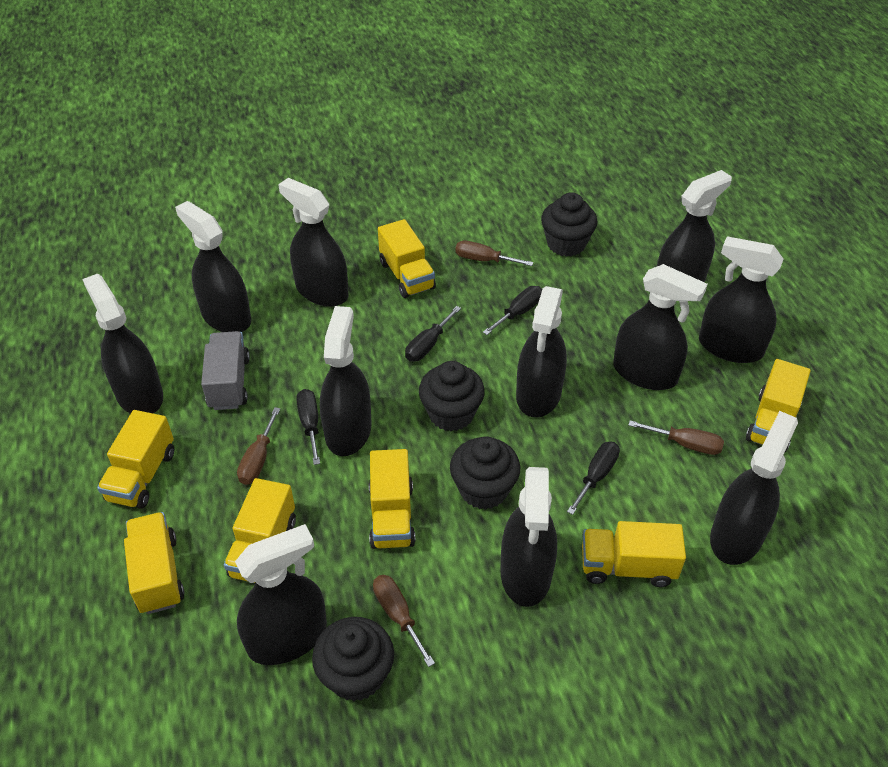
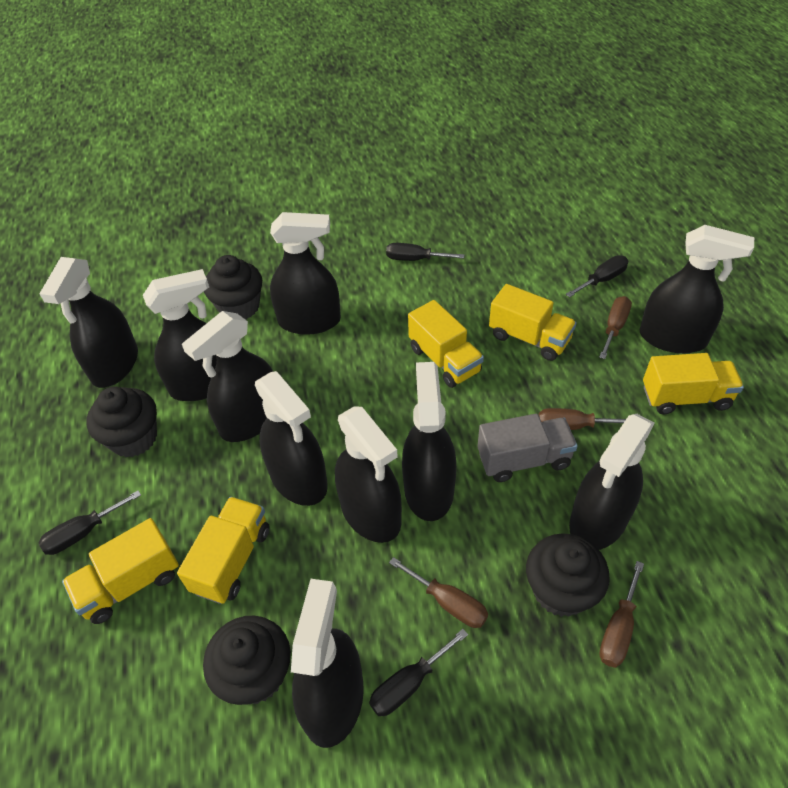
black spray bottle: [82,274,163,414] [175,201,251,332] [235,524,327,665] [278,178,349,307] [320,306,372,456] [500,467,557,607] [516,286,567,418] [613,264,708,390] [657,170,732,282] [699,236,783,363] [710,411,798,565] = 11 -> [39,257,138,388] [143,269,217,401] [182,311,273,442] [255,371,328,506] [270,212,341,335] [291,579,364,748] [335,406,402,543] [402,362,456,521] [569,414,655,550] [640,225,754,353] = 10
yellow truck: [97,410,174,509] [124,512,185,614] [224,478,296,583] [369,449,416,549] [378,219,436,298] [582,521,686,587] [746,359,811,452] = 7 -> [62,518,179,624] [177,497,270,604] [408,300,484,388] [489,284,577,361] [643,353,744,414] = 5

